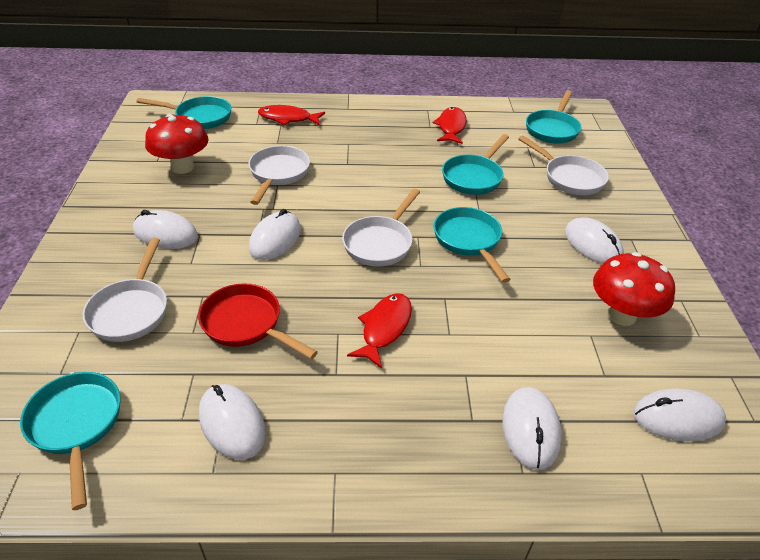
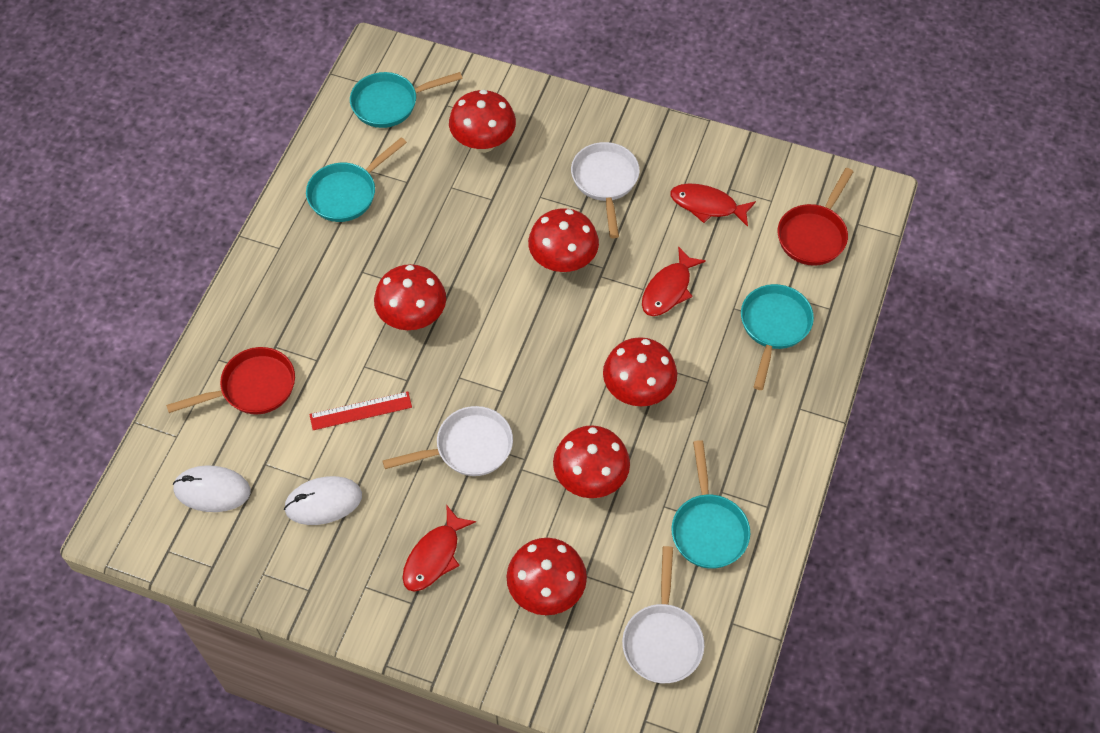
red mushroom: [145,114,208,174] [593,252,675,326] = 2 -> [374,264,446,330] [449,90,516,153] [507,538,587,615] [528,208,599,272] [553,425,630,498] [603,337,677,407] = 6
red pan: [198,283,318,359] = 1 -> [166,347,295,414] [778,168,854,266] = 2
red ruler: none = 0 -> [309,392,412,430] = 1
turquoise pan: [20,372,120,510] [136,96,231,129] [434,207,511,283] [442,134,509,195] [526,90,582,144] = 5 -> [306,137,407,222] [350,72,463,128] [671,440,750,569] [741,284,814,390] = 4
white mouse: [133,210,198,249] [199,384,266,460] [249,209,301,260] [502,387,562,470] [565,217,624,264] [634,388,726,441] = 6 -> [173,465,251,512] [284,476,362,525] = 2
white pan: [83,238,167,342] [248,146,310,205] [342,189,420,267] [518,136,609,195] = 4 -> [383,406,513,476] [571,142,640,238] [622,546,704,683] = 3

